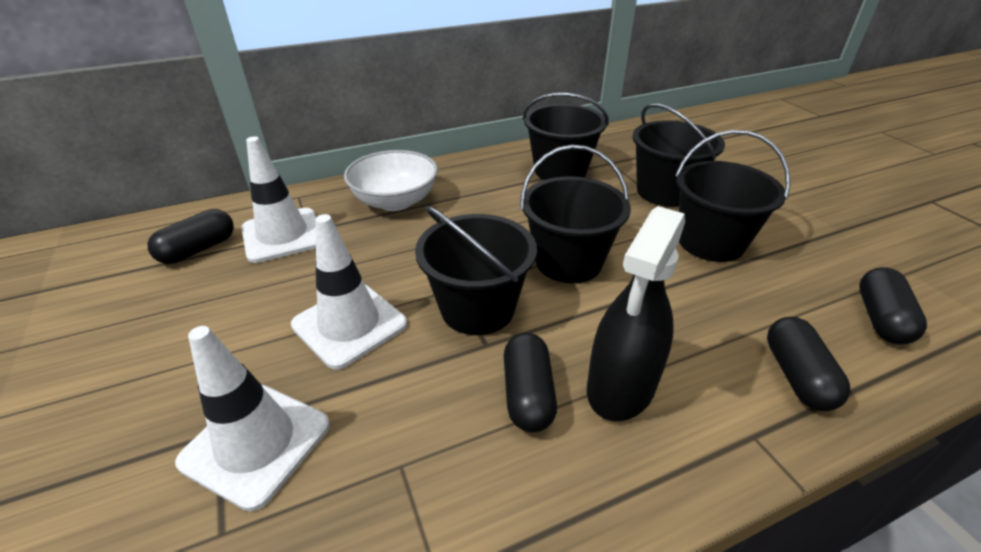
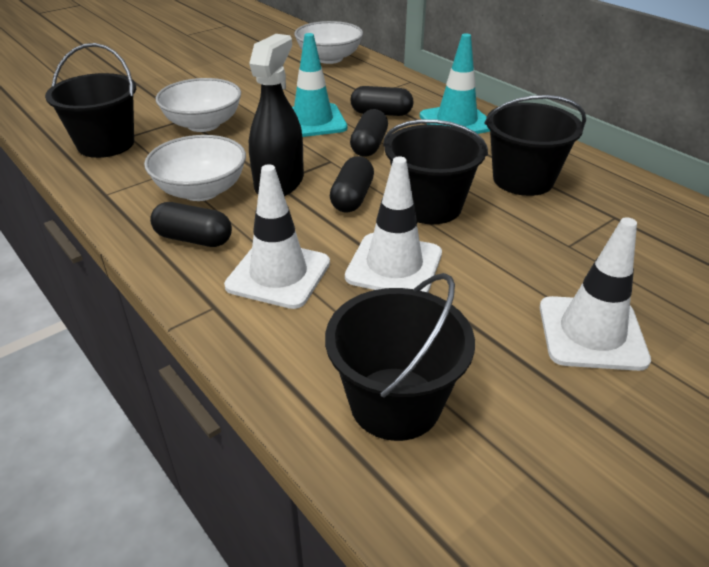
black bucket: [415,206,537,335] [520,145,631,283] [523,93,609,180] [633,104,725,207] [675,130,791,262] = 5 -> [45,43,136,158] [325,273,475,441] [383,119,488,224] [484,95,586,196] = 4
turquoise traffic cone: none = 0 -> [292,33,347,137] [420,33,490,134] = 2
white bowl: [344,150,438,211] = 1 -> [144,135,246,201] [156,78,241,132] [294,21,363,64] = 3

